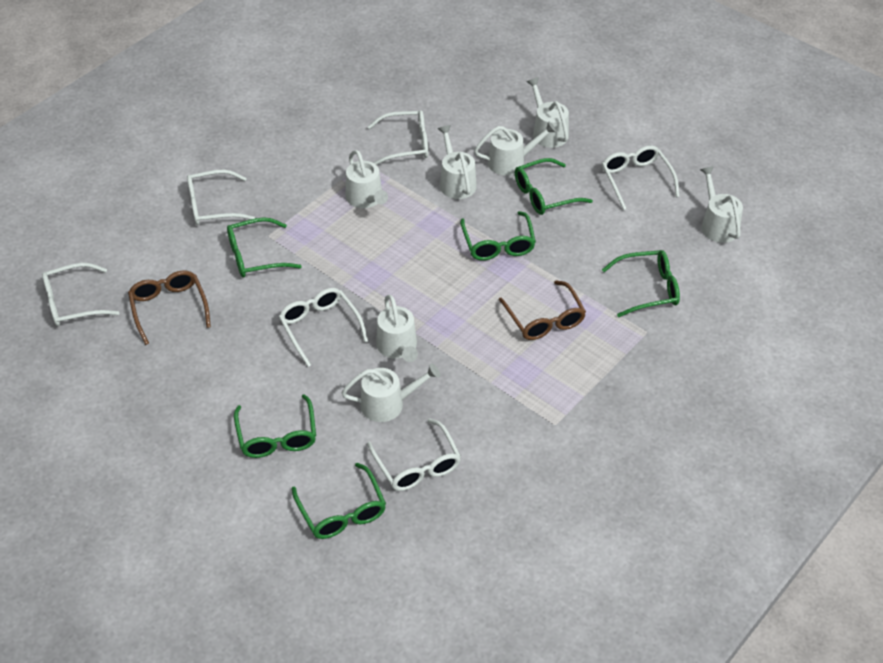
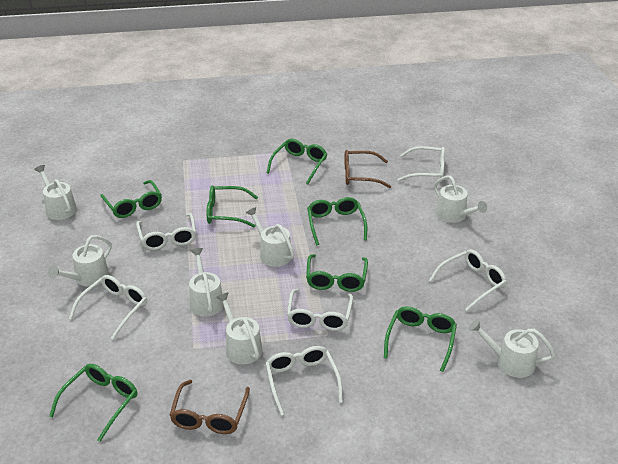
green glasses: [227,217,302,278] [234,394,316,458] [292,463,386,539] [460,211,536,261] [515,158,593,215] [602,250,680,317] = 6 -> [49,364,137,442] [100,180,162,218] [207,185,258,227] [267,139,327,184] [306,254,368,292] [307,197,367,245] [384,306,457,372] = 7

